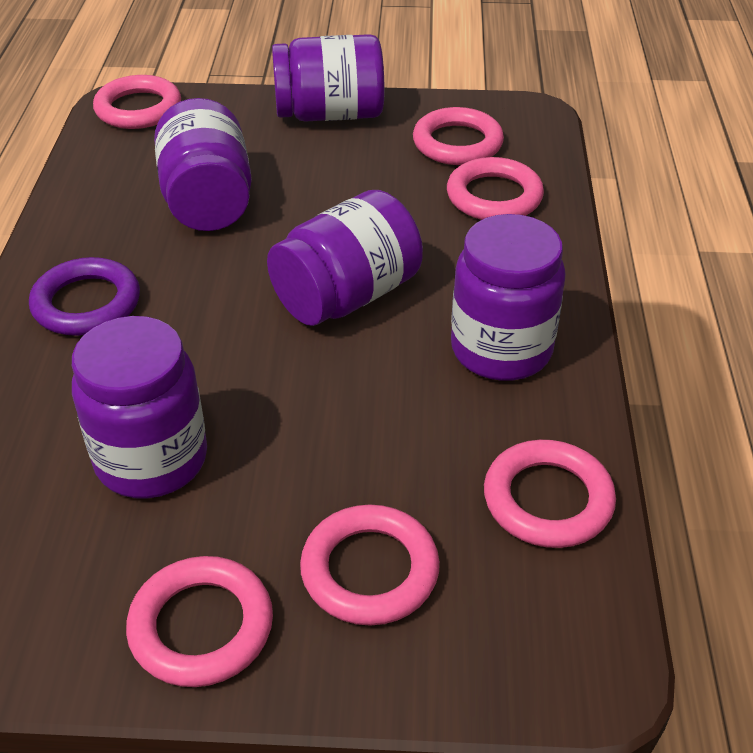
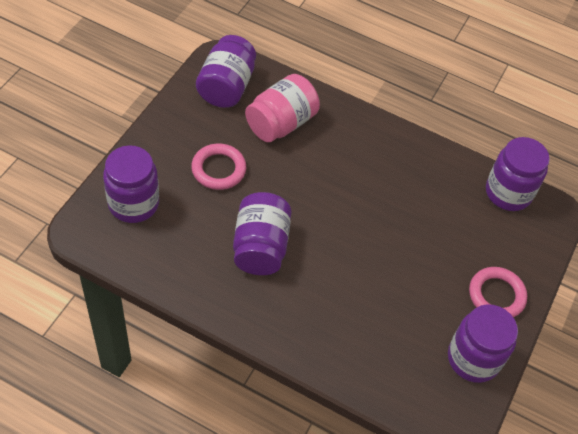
pink jar: none = 0 -> [245,74,320,142] = 1
pink ring: [93,75,181,129] [126,556,273,687] [300,504,440,626] [413,107,504,165] [447,157,544,220] [484,440,616,548] = 6 -> [191,144,246,190] [469,267,527,318] = 2
purple ring: [29,257,140,336] = 1 -> none = 0

